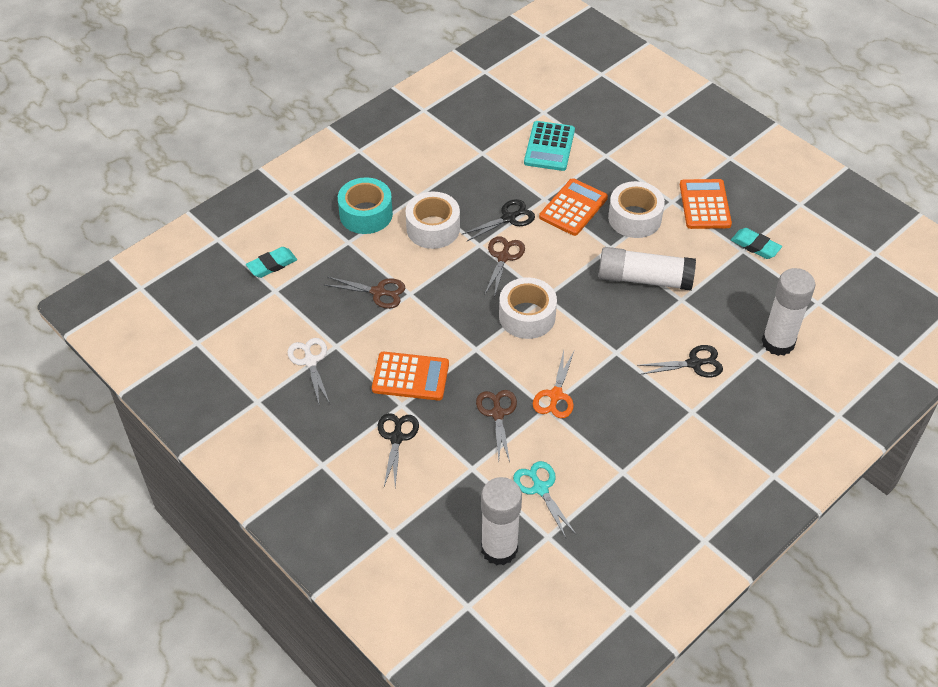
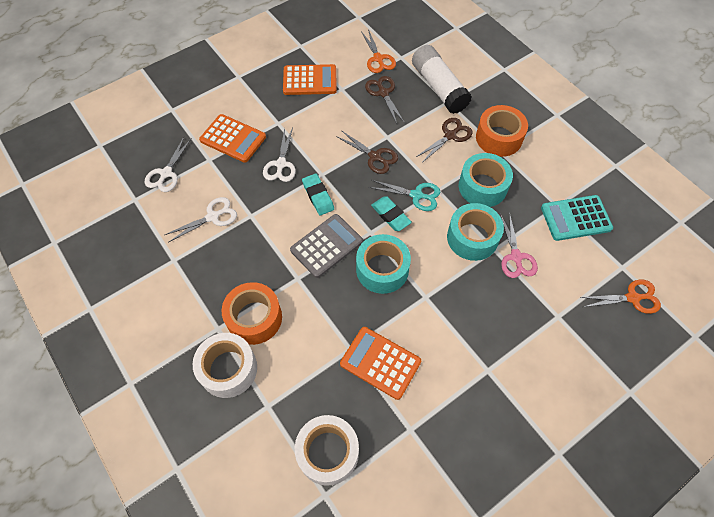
black scissors: [378,413,419,487] [461,199,535,241] [637,345,723,377] = 3 -> none = 0
grey calculator: none = 0 -> [290,214,363,278] = 1
orange scissors: [533,350,574,418] = 1 -> [361,29,396,73] [580,280,661,314] = 2
orange tape: none = 0 -> [222,282,282,345] [476,105,528,157] = 2
pink scissors: none = 0 -> [500,212,538,278] = 1
turquoise tape: [338,177,393,234] = 1 -> [356,234,411,294] [447,203,504,261] [459,153,513,207] = 3
white glue stick: [481,477,522,565] [599,247,696,291] [762,268,815,356] = 3 -> [412,45,472,114] = 1
white scissors: [287,338,330,404] = 1 -> [144,137,192,192] [165,197,237,243] [263,128,296,182] = 3
white tape: [405,192,460,249] [499,277,557,339] [608,181,665,238] = 3 -> [193,333,257,398] [295,415,359,486] = 2

